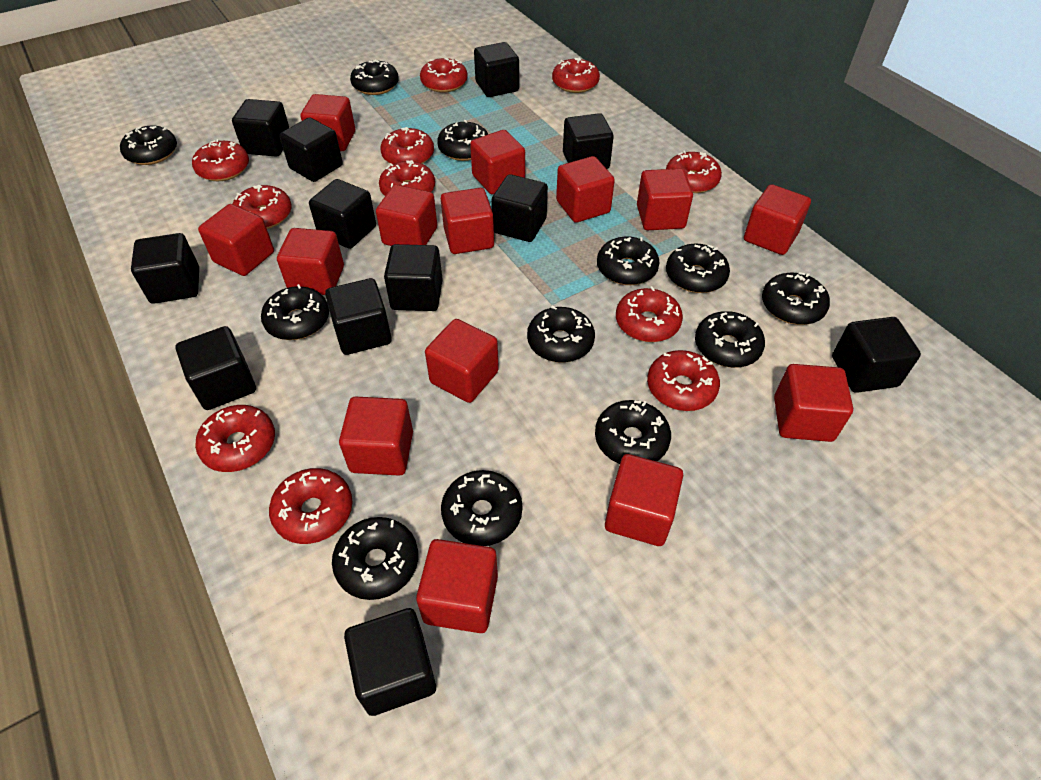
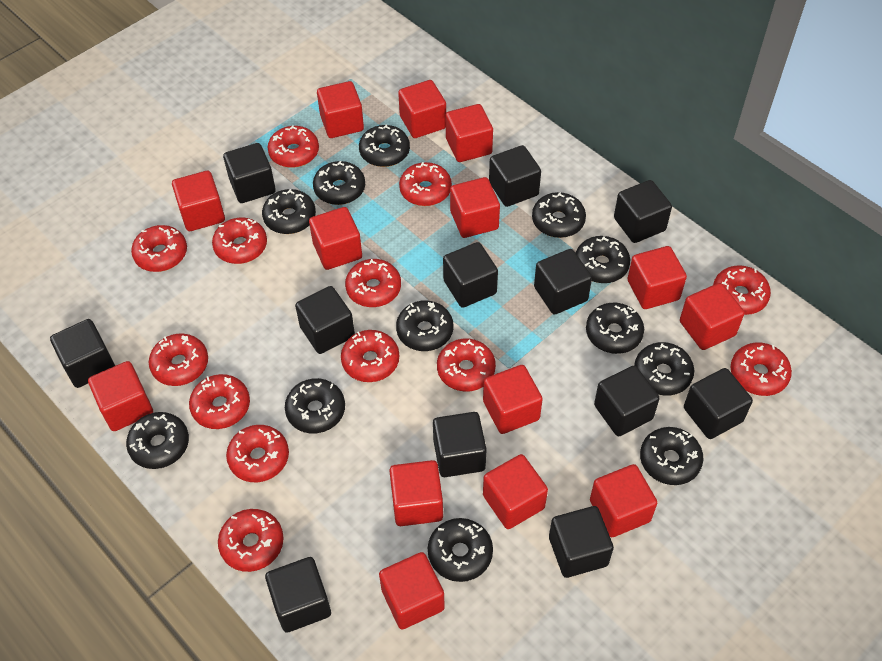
red donut: [192,139,249,181] [195,405,275,472] [232,184,292,229] [269,468,353,544] [379,160,435,196] [380,127,434,164] [420,58,468,93] [552,58,600,93] [616,286,683,342] [647,350,720,411] [666,151,722,193] = 11 -> [131,225,187,272] [149,333,208,386] [189,374,250,429] [212,218,267,264] [218,509,284,572] [226,425,289,482] [268,125,319,168] [341,330,399,382] [345,259,401,307] [399,162,452,206] [437,338,496,391] [713,265,771,315] [730,343,792,396] = 13

